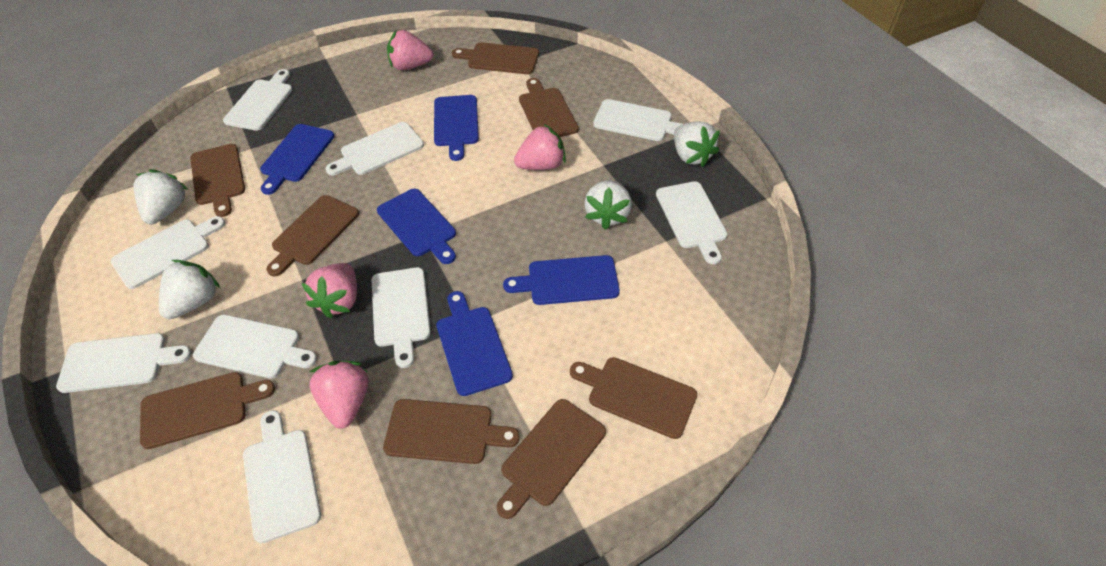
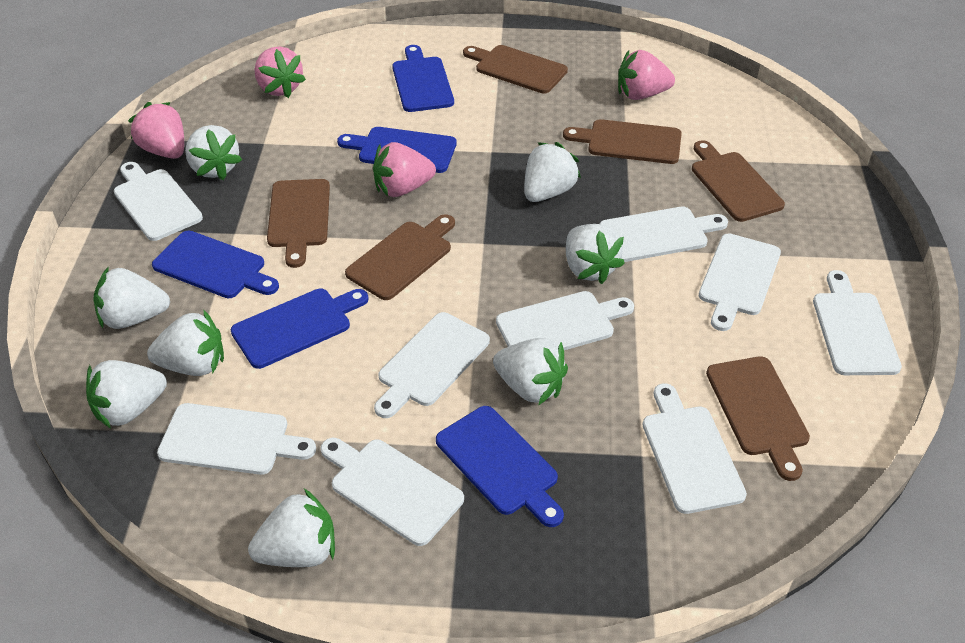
brown cutting board: [140,372,275,449] [190,144,245,217] [266,195,359,276] [383,399,520,464] [452,42,539,74] [497,399,606,519] [519,78,579,137] [570,357,697,439] = 8 -> [267,179,330,268] [345,214,455,300] [463,45,568,94] [563,119,682,164] [692,140,785,222] [706,356,810,481] = 6
white strawberry: [133,169,188,224] [159,260,220,319] [584,180,632,230] [674,121,720,167] = 4 -> [86,360,167,429] [93,267,170,329] [147,309,224,376] [185,125,242,180] [248,489,335,567] [493,338,568,405] [524,142,581,202] [566,224,625,284] = 8

